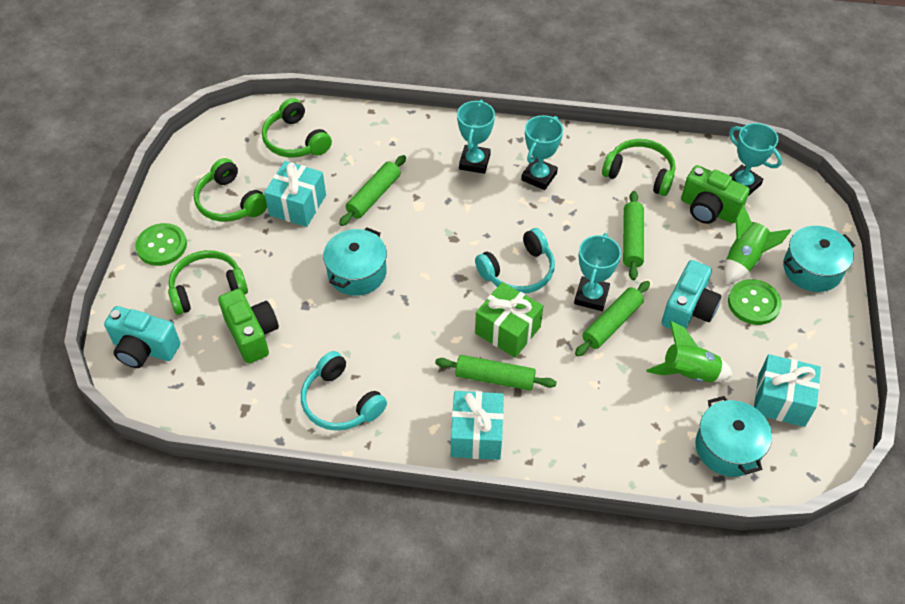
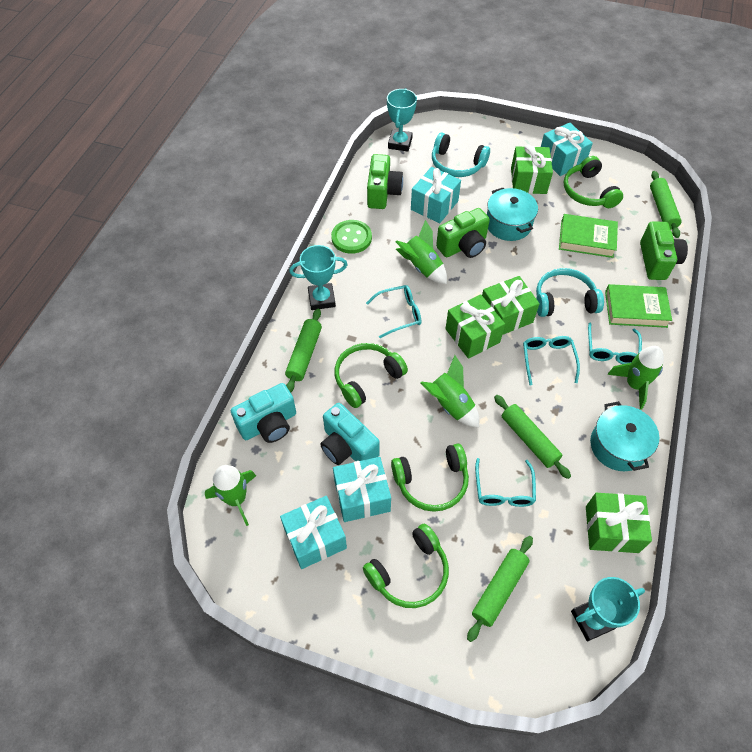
green book: none = 0 -> [559,214,618,258] [605,284,672,328] = 2
green button: [135,223,187,266] [728,279,782,325] = 2 -> [331,220,372,254] = 1
green camera: [218,289,279,364] [681,165,750,224] = 2 -> [367,154,403,209] [436,208,490,258] [640,221,688,280] = 3
green gift: [475,282,543,358] = 1 -> [445,294,505,359] [482,276,540,335] [511,145,553,194] [586,493,652,553] = 4
green rocket: [646,321,733,382] [724,204,791,284] = 2 -> [205,465,256,526] [396,220,447,284] [421,355,479,428] [607,346,664,410] = 4
turquoise gift: [264,161,326,227] [451,391,504,460] [754,354,821,427] = 3 -> [280,496,347,569] [333,457,391,522] [411,167,461,223] [541,123,593,176] = 4
turquoise glasses: none = 0 -> [366,285,421,338] [475,458,536,507] [523,336,580,385] [588,323,642,364] = 4
turquoise pot: [323,227,387,296] [695,396,772,477] [783,226,856,292] = 3 -> [487,188,538,241] [590,401,659,471] = 2
turquoise trophy: [457,100,495,174] [521,115,563,190] [574,233,621,311] [729,123,782,196] = 4 -> [289,245,348,310] [387,89,417,152] [571,577,645,641] = 3

